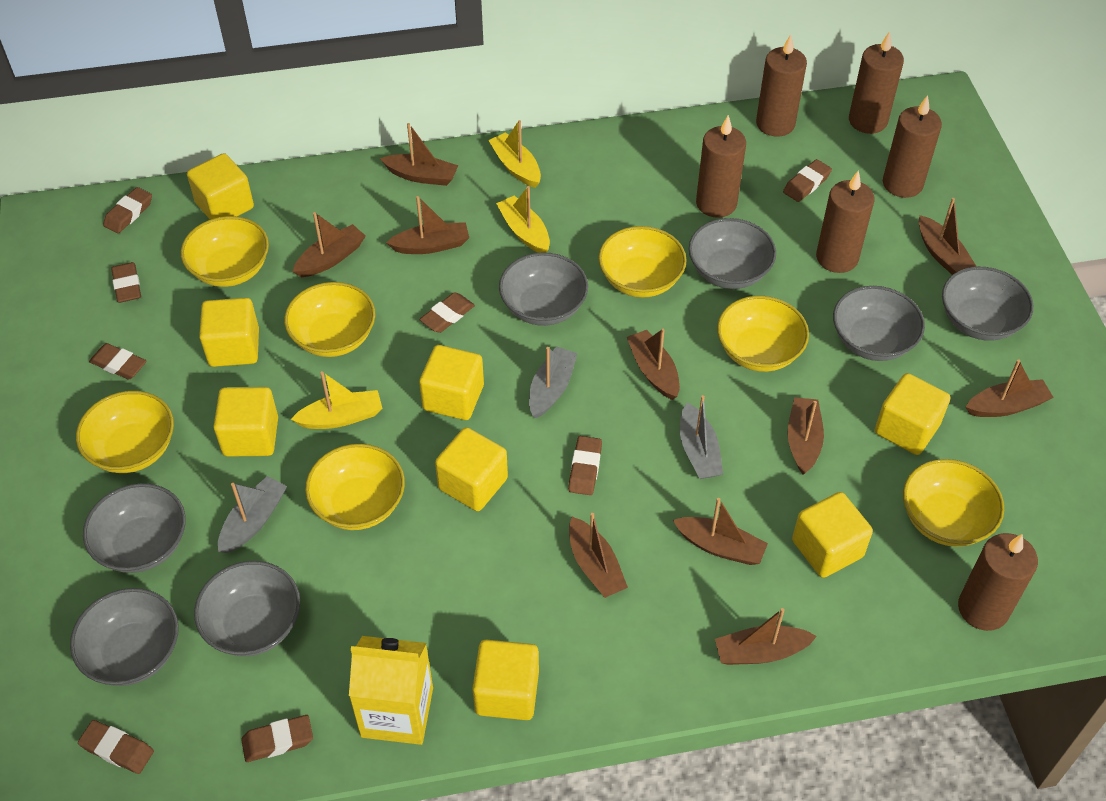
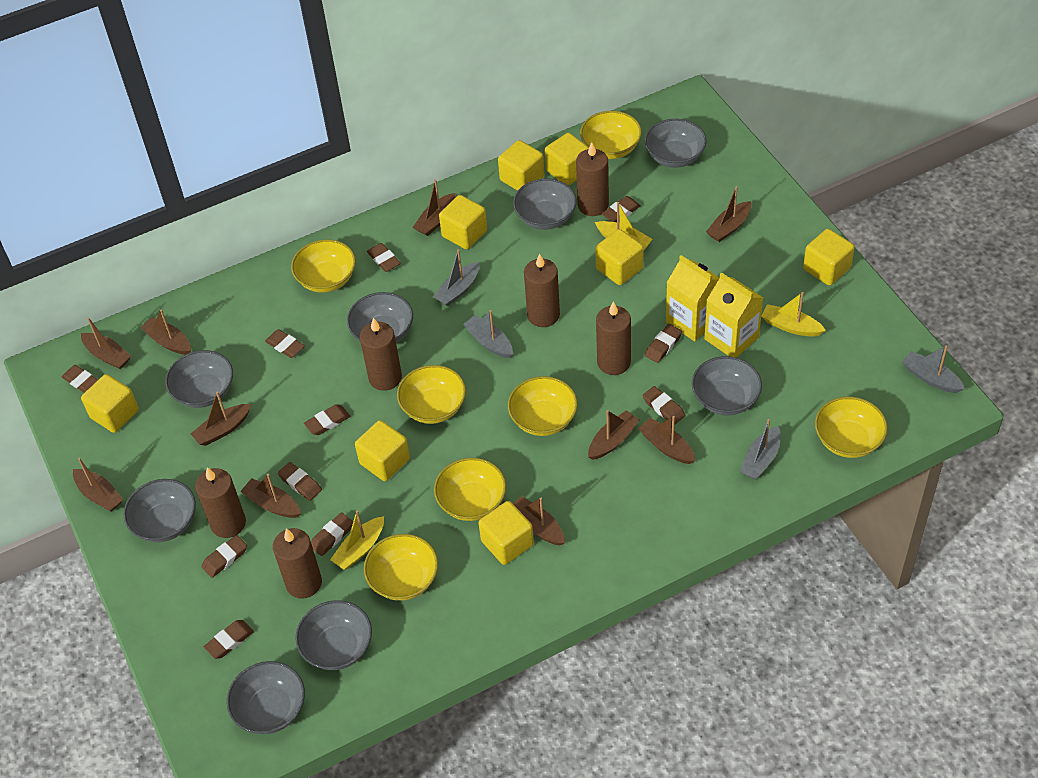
brown eraser: [78,720,154,774] [89,343,146,379] [103,187,152,234] [111,262,141,303] [241,715,313,762] [419,292,475,333] [568,436,602,495] [783,159,832,202] = 8 -> [61,365,98,393] [202,535,247,578] [204,620,254,659] [265,329,305,358] [278,462,322,501] [304,404,350,435] [311,512,353,556] [367,243,401,272] [602,196,641,222] [642,386,685,424] [645,324,682,363] = 11
grey boat: [218,476,287,553] [529,347,578,418] [680,395,723,479] = 3 -> [433,249,480,306] [463,310,513,358] [740,419,781,480] [902,345,965,393] = 4
grey bowl: [70,588,179,686] [83,483,186,573] [194,561,300,656] [499,252,588,326] [689,218,776,289] [833,286,925,361] [942,267,1033,341] = 7 -> [124,479,196,542] [165,350,233,408] [227,661,305,734] [295,600,372,670] [347,292,413,343] [513,179,577,230] [644,119,707,168] [692,356,762,416] = 8
yellow carton: [349,636,433,745] = 1 -> [666,255,719,342] [704,272,763,358] = 2

